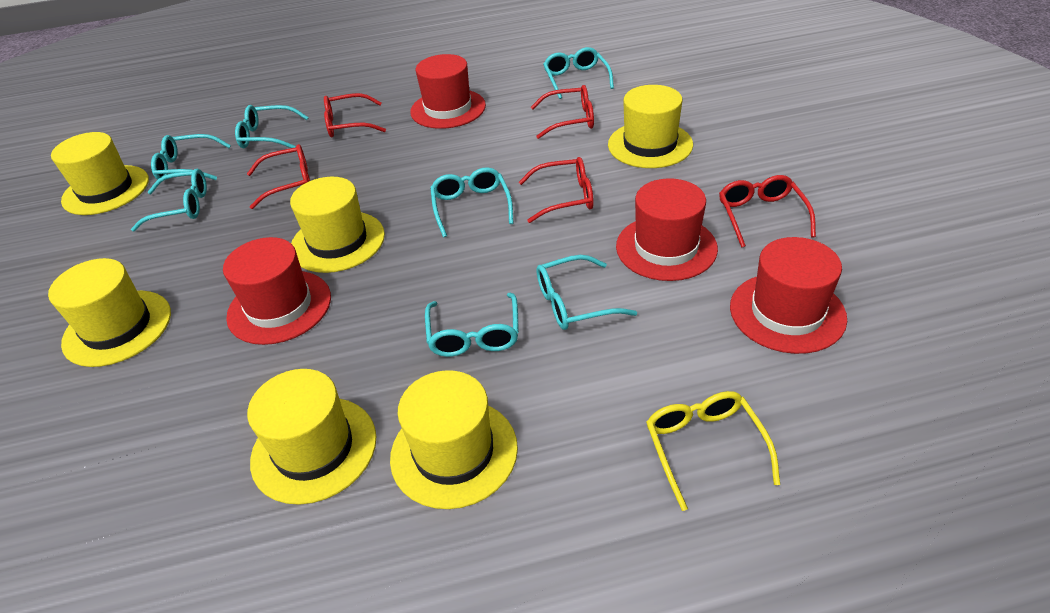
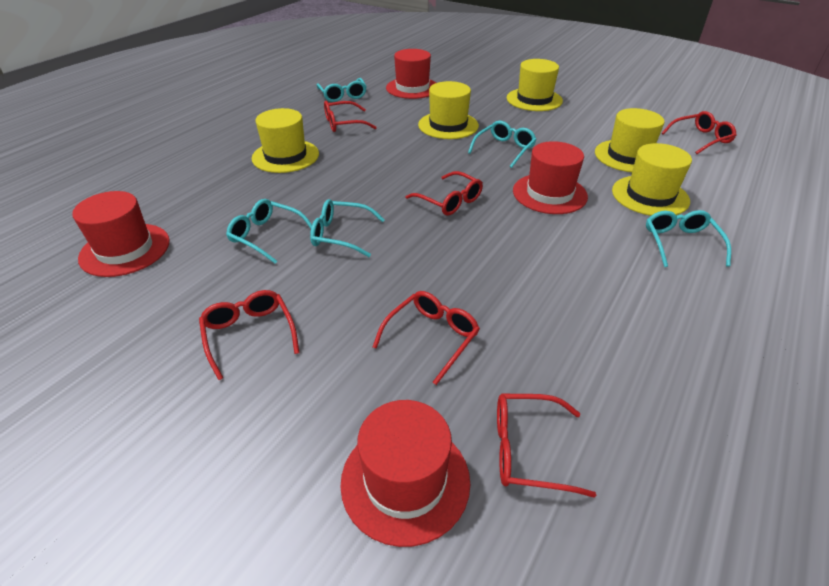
red glasses: [247,144,310,209] [324,93,386,137] [519,157,594,223] [531,85,594,139] [719,175,816,248] = 5 -> [199,290,299,380] [324,101,377,132] [373,291,480,385] [405,171,483,215] [497,394,596,498] [662,111,737,154] = 6
turquoise glasses: [131,169,207,231] [151,134,231,180] [235,105,309,148] [425,293,519,357] [430,167,514,237] [536,255,637,330] [543,47,614,99] = 7 -> [226,199,312,264] [310,199,385,257] [317,78,367,102] [468,121,537,168] [646,210,731,267] = 5
yellow glasses: [646,391,780,511] = 1 -> none = 0
yellow hat: [48,258,171,367] [51,132,149,215] [247,369,377,505] [290,177,385,273] [390,370,518,509] [608,85,693,168] = 6 -> [252,108,319,173] [418,81,479,139] [507,59,563,111] [595,108,665,172] [612,143,692,216] = 5

